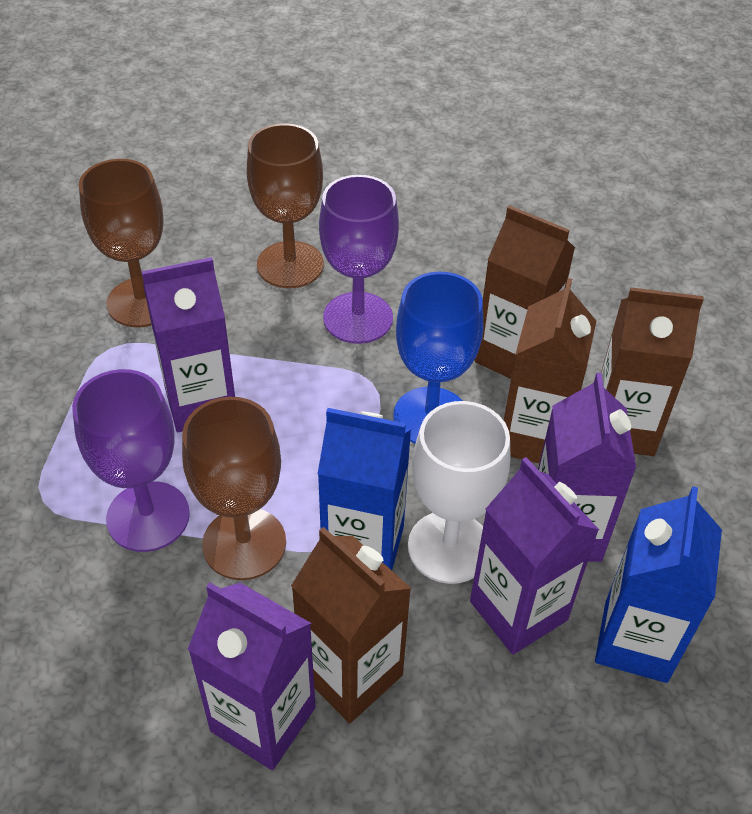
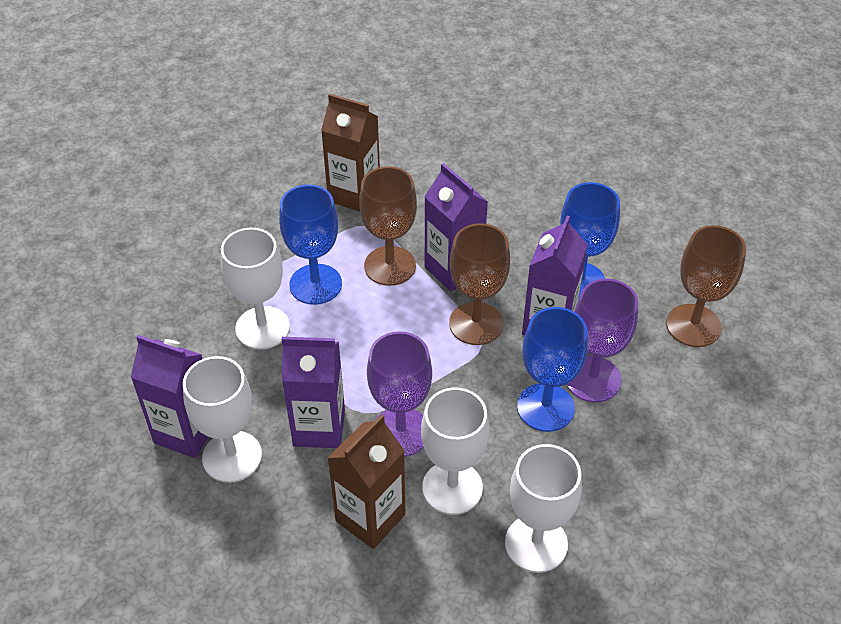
blue carton: [318,408,411,570] [595,486,722,683] = 2 -> none = 0
blue goblet: [393,272,483,444] = 1 -> [279,184,342,305] [517,307,588,432] [560,182,620,300] = 3
brown carton: [291,527,412,723] [474,205,575,379] [504,278,596,463] [601,287,704,456] = 4 -> [321,93,380,212] [328,414,405,549] = 2
white goblet: [408,401,510,584] = 1 -> [183,356,262,483] [221,228,290,350] [421,388,489,515] [505,444,582,573] = 4

